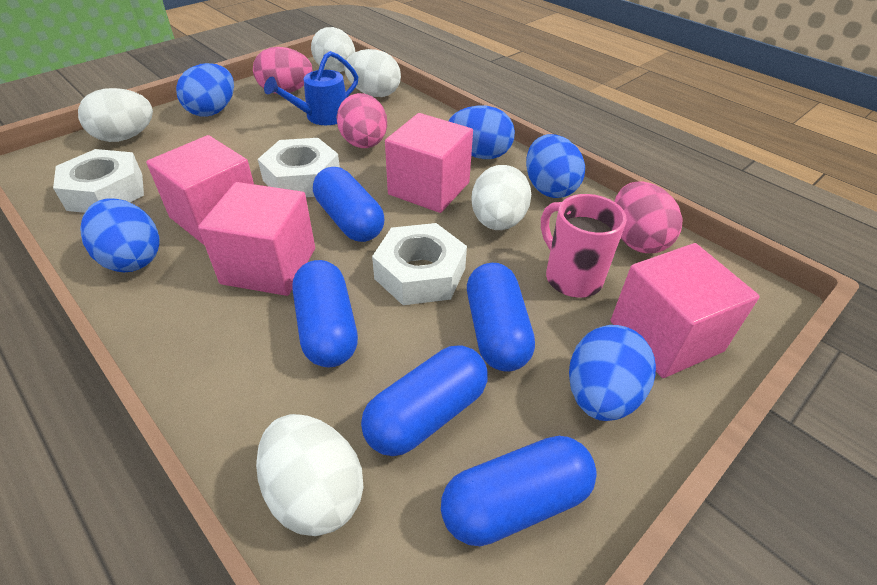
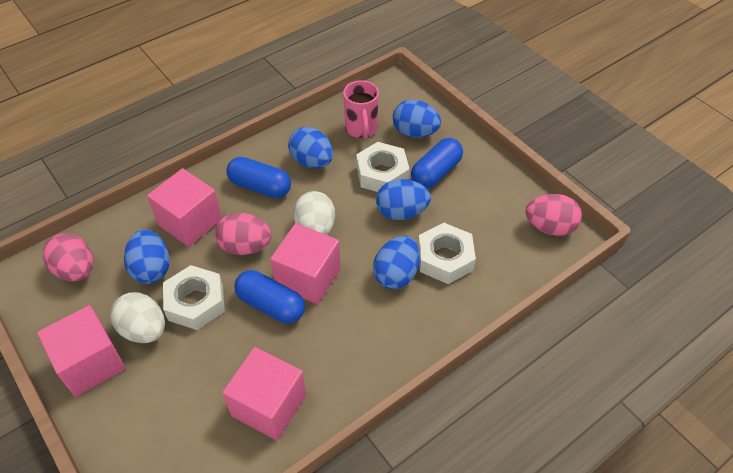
blue capsule: [293,260,358,368] [313,167,384,242] [361,345,488,456] [441,436,597,546] [467,263,535,371] = 5 -> [226,157,291,198] [234,270,305,324] [411,138,463,188] = 3
blue watering can: [264,51,358,125] = 1 -> none = 0
white egg: [78,88,153,142] [256,414,363,536] [311,27,355,72] [344,49,401,97] [471,165,531,230] = 5 -> [110,292,165,343] [294,191,335,235] = 2

